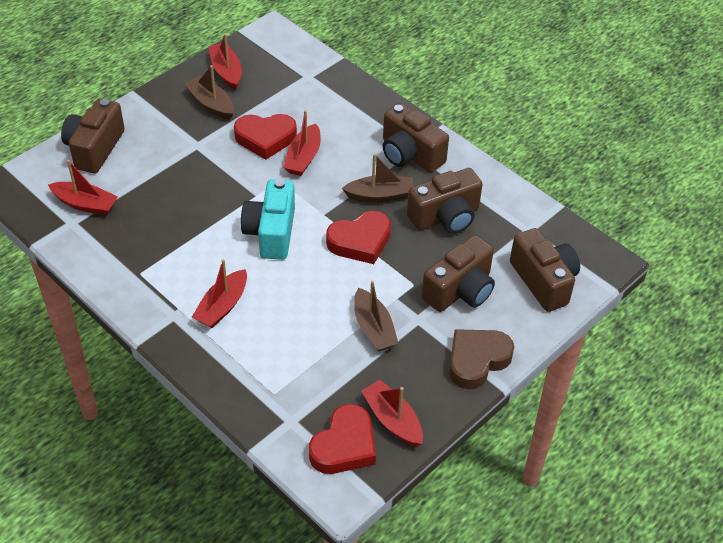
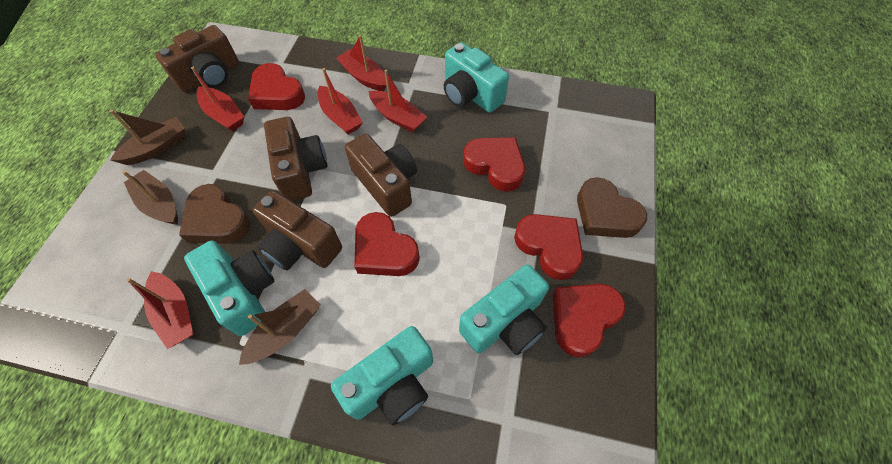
brown camera: [61,98,125,173] [383,103,449,173] [407,168,483,234] [422,235,495,312] [510,228,580,312] = 5 -> [155,25,239,92] [252,191,342,270] [264,117,327,201] [345,134,417,217] = 4
brown heart: [449,329,514,389] = 1 -> [179,184,250,244] [577,177,647,238] = 2
red heart: [234,114,297,160] [309,404,376,474] [326,211,391,264] = 3 -> [248,63,305,110] [354,212,420,276] [463,137,525,192] [514,214,583,280] [553,284,626,357] = 5
turquoise camera: [241,179,295,260] = 1 -> [184,241,274,336] [331,326,433,425] [444,42,509,113] [459,264,549,355] = 4

